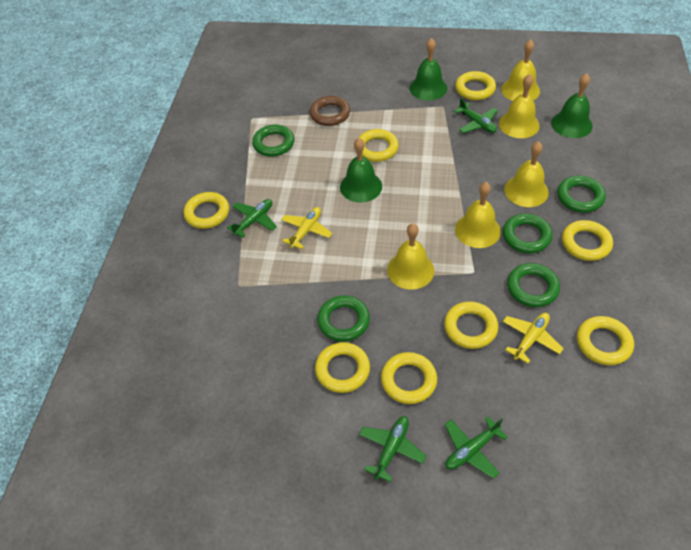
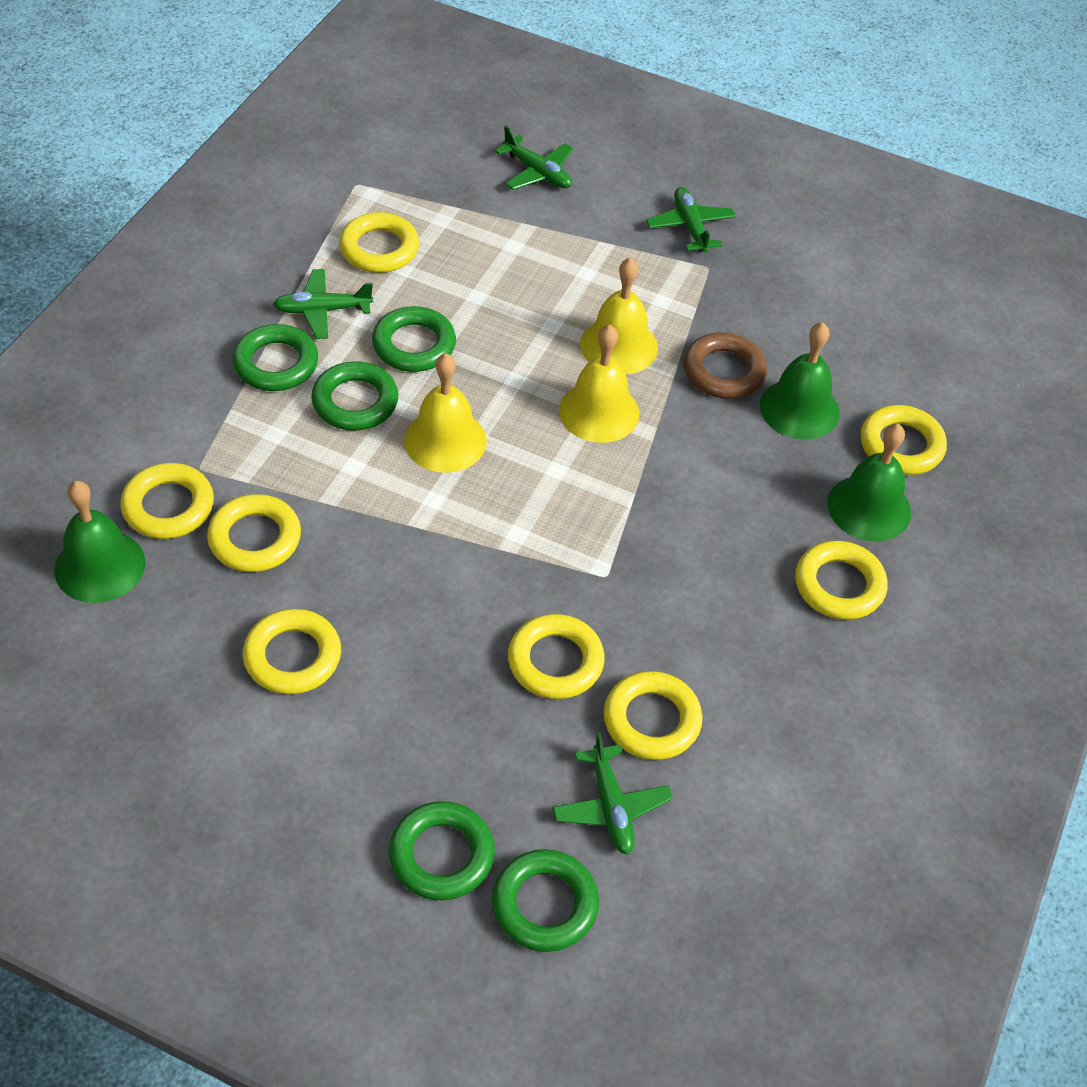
yellow bell: [387,223,434,290] [455,182,501,248] [499,74,540,138] [501,39,540,101] [504,141,549,207] = 5 -> [404,353,487,473] [559,324,639,443] [580,257,658,374] = 3
yellow plane: [281,207,332,249] [503,313,564,363] = 2 -> none = 0

